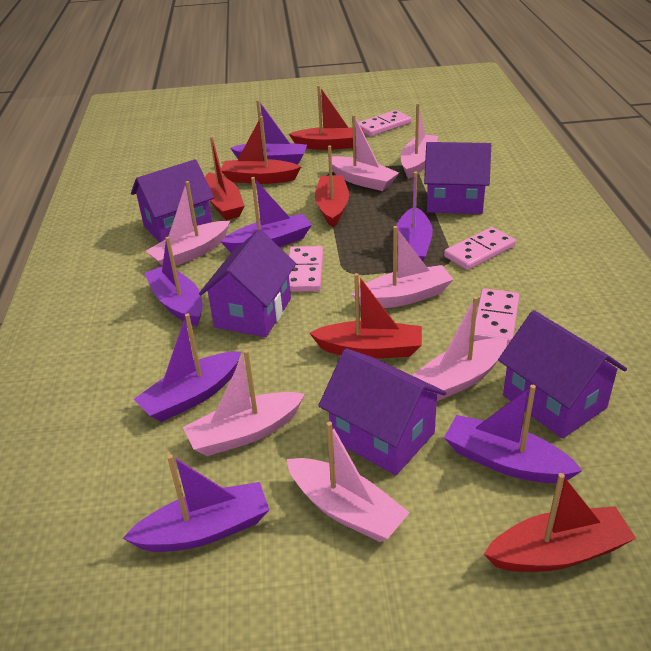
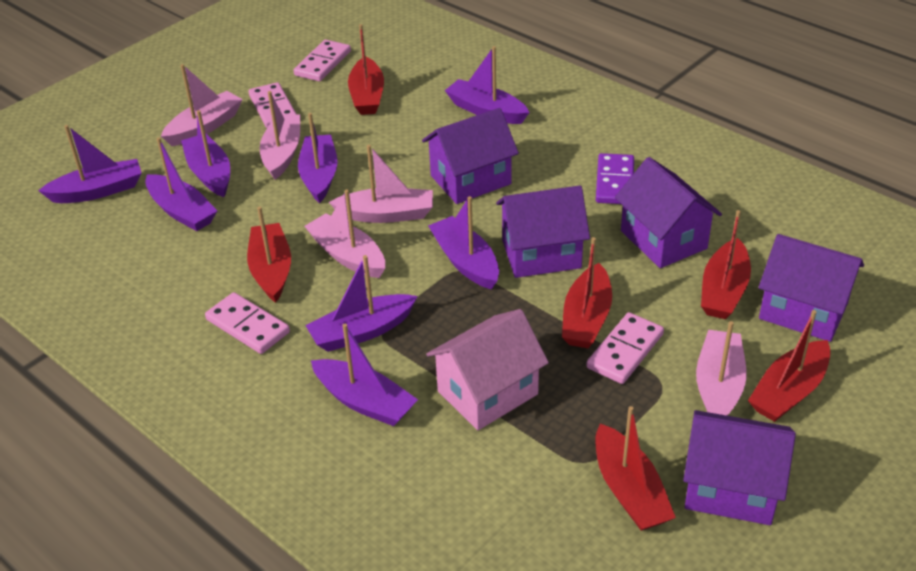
pink boat: [146,181,230,266] [183,350,305,456] [287,421,410,542] [327,115,399,191] [352,226,454,308] [401,103,438,179] [412,296,507,401] = 7 -> [161,64,243,146] [260,91,300,179] [304,190,385,278] [329,145,433,223] [696,321,746,416] = 5
pink house: none = 0 -> [426,309,549,430] = 1
purple boat: [123,454,270,552] [134,313,242,422] [144,237,203,327] [220,177,312,253] [230,100,307,165] [396,172,433,261] [444,385,583,483] = 7 -> [38,125,142,203] [145,138,217,231] [181,110,230,197] [298,113,338,203] [305,255,418,352] [311,324,418,426] [428,196,499,290] [445,46,530,124] = 8
purple domino: none = 0 -> [596,153,634,204] = 1

